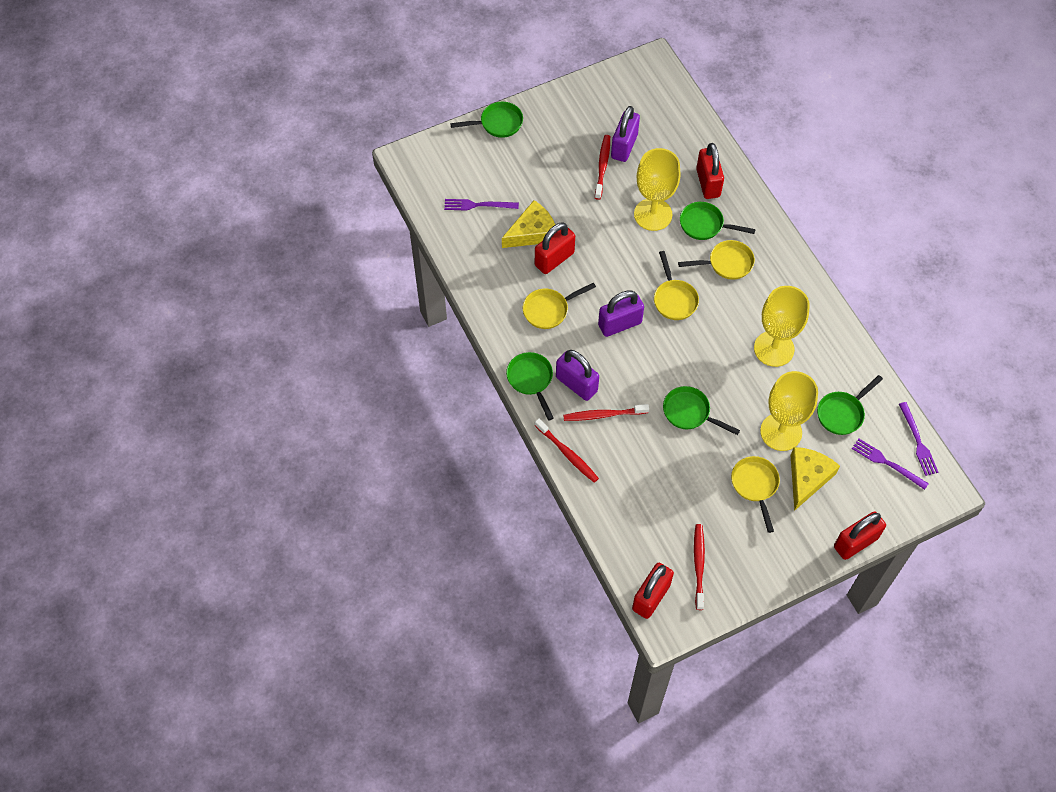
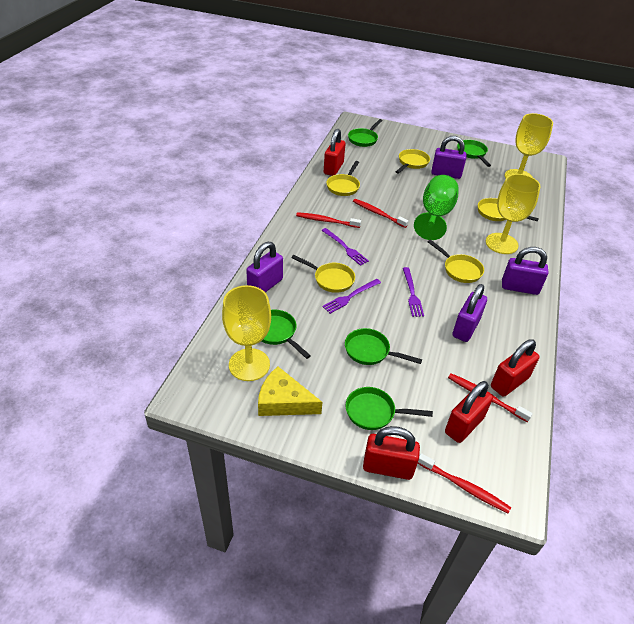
green goblet: none = 0 -> [414,175,459,240] = 1
purple padlock: [556,350,599,401] [598,291,644,337] [611,106,640,162] = 3 -> [246,242,283,292] [431,136,467,179] [453,284,487,342] [502,247,548,295] = 4
yellow cheese: [502,200,555,248] [790,447,840,511] = 2 -> [258,367,322,416] = 1
yellow pan: [523,283,596,329] [654,251,699,320] [678,240,755,280] [731,456,780,533] = 4 -> [291,255,355,293] [326,161,360,196] [396,149,430,174] [428,239,484,283] [478,198,539,222] = 5

